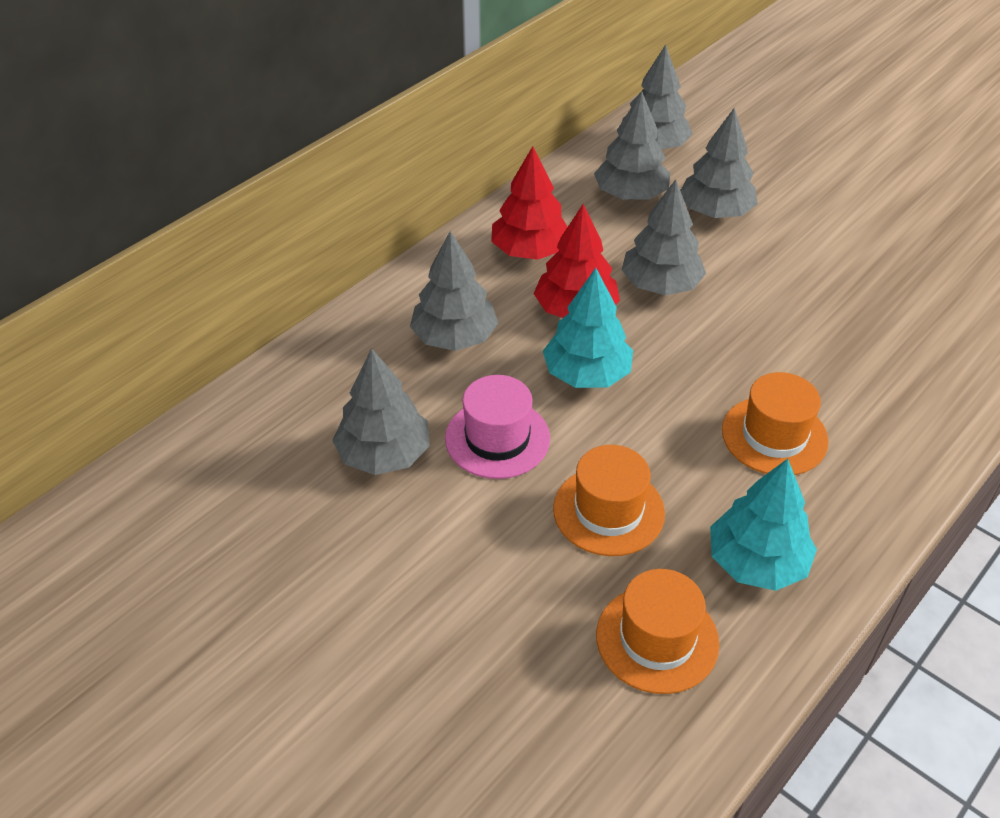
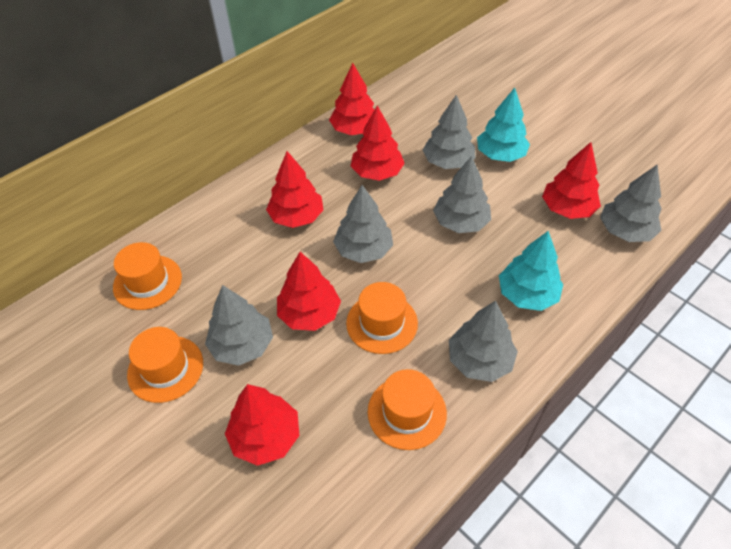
orange hat: [553,445,665,556] [596,569,720,694] [722,372,829,475] = 3 -> [113,242,182,310] [127,327,203,403] [346,282,418,354] [368,369,447,450] = 4
pink hat: [445,375,550,479] = 1 -> none = 0
red tree: [491,146,567,260] [534,204,620,318] = 2 -> [225,384,299,466] [266,151,324,228] [277,252,341,331] [329,63,375,135] [351,105,405,181] [542,142,601,219] = 6

